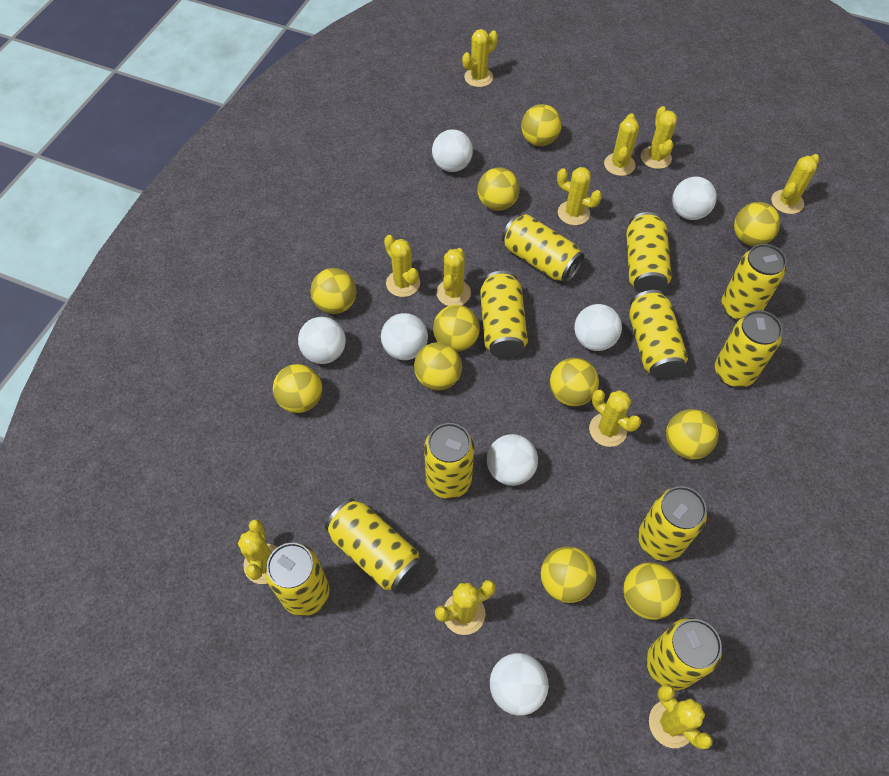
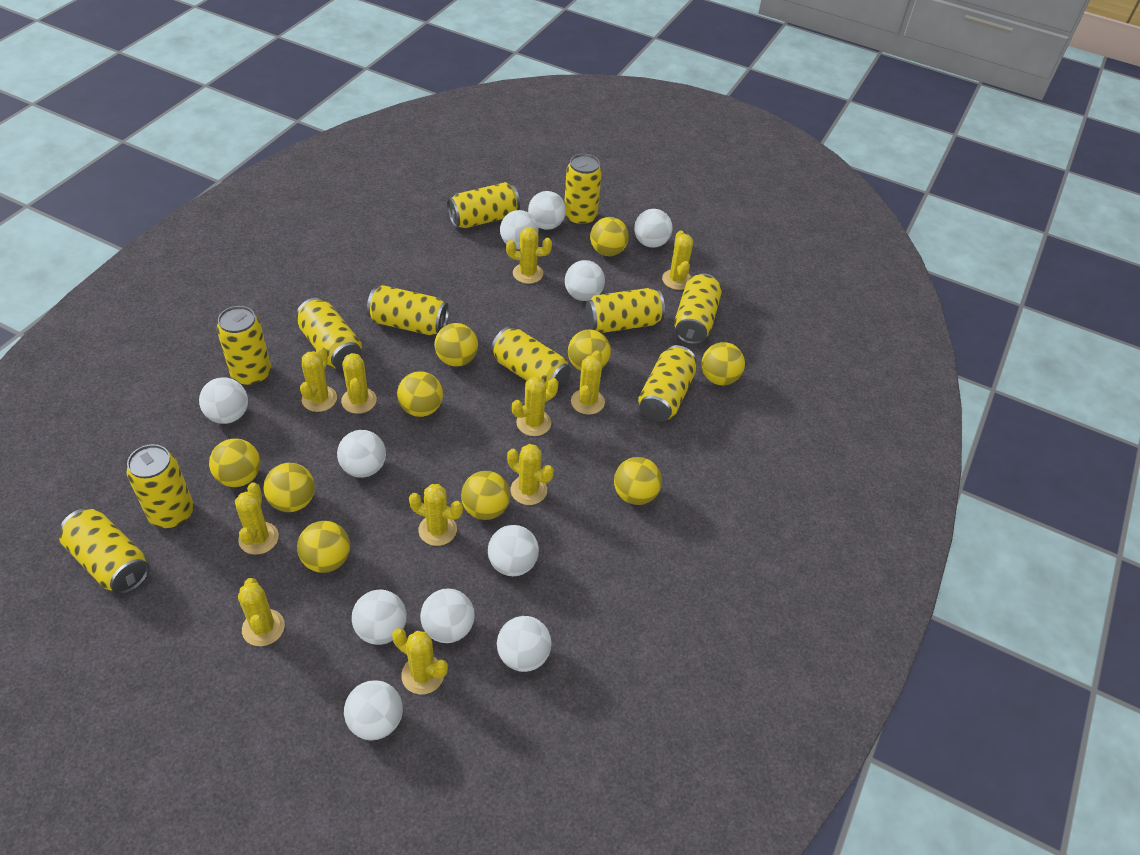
white ball: [298,317,346,364] [381,313,428,360] [432,129,473,172] [487,434,538,486] [490,653,549,716] [574,304,622,351] [672,176,717,220] = 7 -> [199,377,248,424] [337,430,386,478] [344,680,403,741] [352,590,407,645] [420,588,475,643] [488,525,539,576] [497,616,551,672] [500,210,539,250] [528,191,566,230] [565,260,605,301] [634,209,673,248] = 11
yellow ball: [273,364,322,413] [310,268,357,314] [414,342,462,391] [433,305,480,352] [478,167,520,211] [521,104,562,146] [541,546,596,603] [550,358,599,406] [623,562,681,620] [666,409,719,460] [734,202,781,246] = 11 -> [209,439,260,487] [263,463,315,512] [297,521,350,573] [397,371,443,417] [435,323,478,367] [461,471,510,520] [568,329,611,371] [590,217,629,256] [614,457,662,505] [702,342,745,386] = 10

